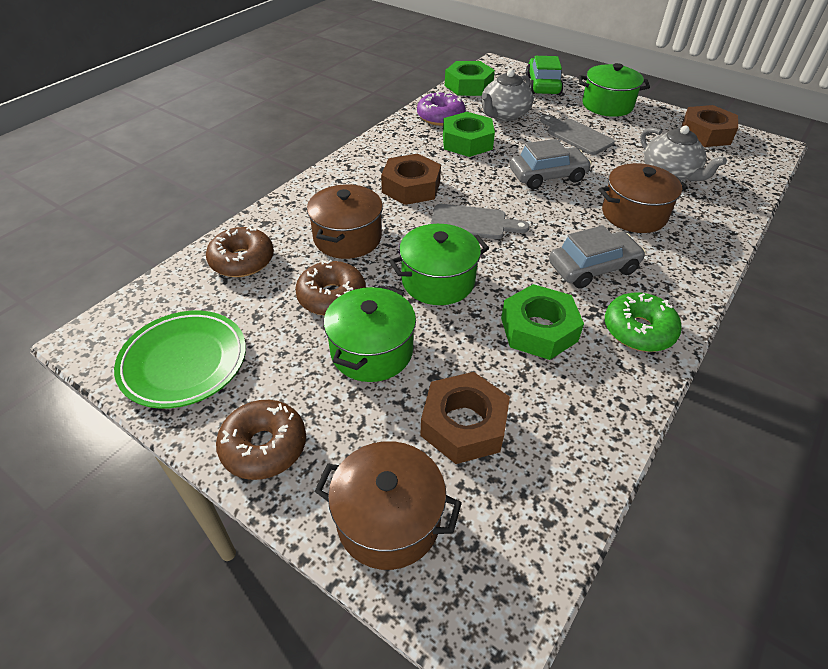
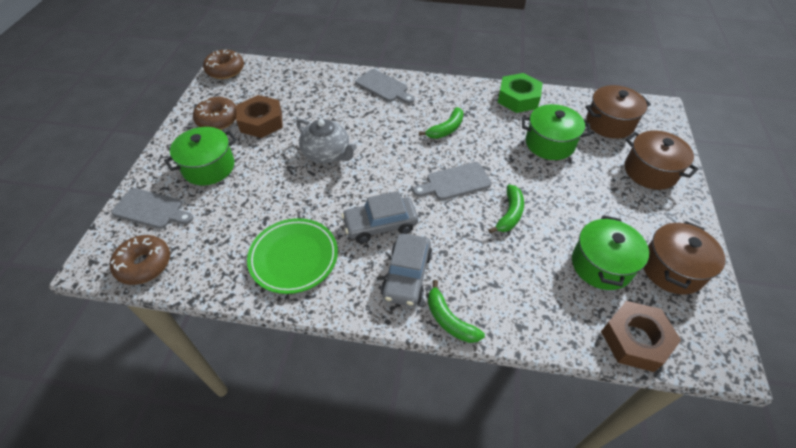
brown nut: [381,154,441,205] [420,372,510,464] [682,105,738,147] = 3 -> [236,95,283,138] [601,301,681,372] = 2
green banana: none = 0 -> [419,107,464,139] [428,280,485,343] [488,185,524,233] = 3
green car: [526,56,563,95] = 1 -> none = 0
green donut: [605,293,682,352] = 1 -> none = 0
green nut: [443,112,495,157] [445,61,495,96] [501,284,584,360] = 3 -> [498,73,543,113] = 1
grey cutting board: [430,204,529,239] [540,115,615,155] = 2 -> [111,188,193,229] [355,69,414,104] [413,162,492,200] = 3
grey teapot: [482,69,533,121] [640,126,727,181] = 2 -> [296,119,357,163] = 1
purple donut: [417,92,465,126] = 1 -> none = 0

